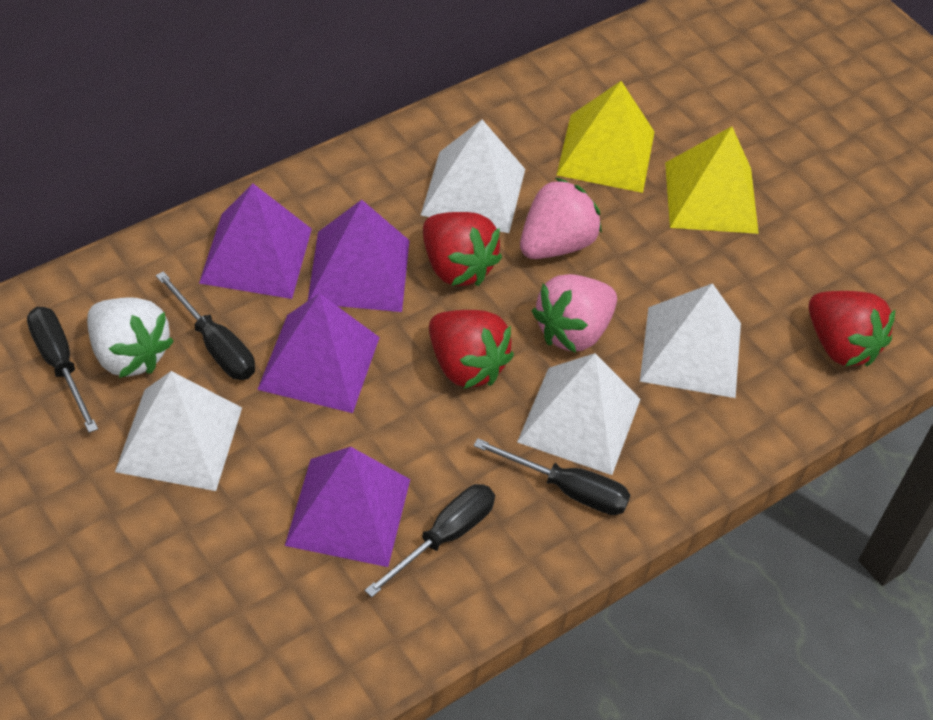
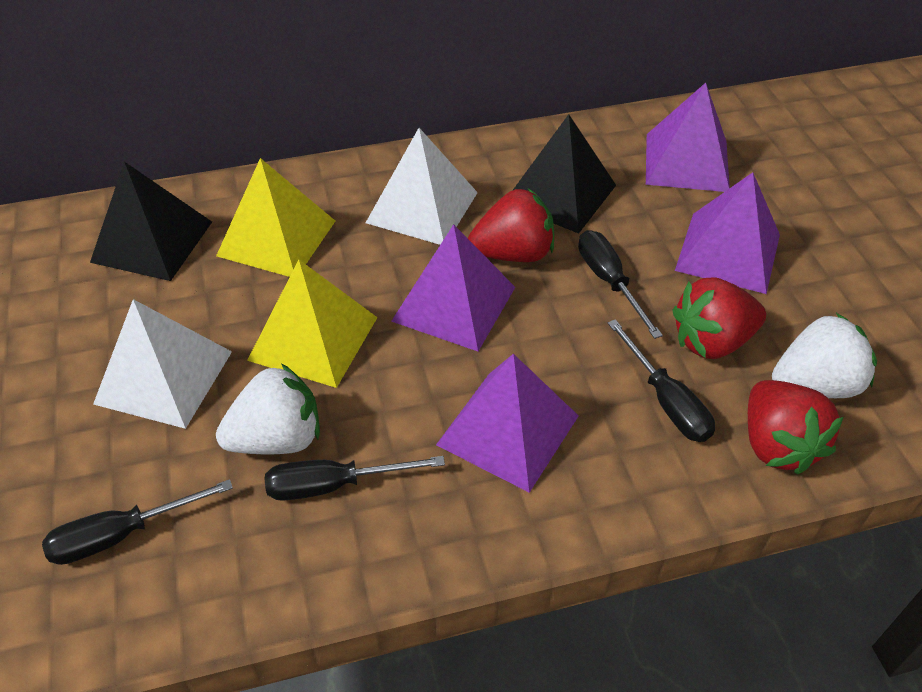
black pyramid: none = 0 -> [90,162,212,281] [512,114,616,234] = 2
pink strawberry: [520,178,602,259] [532,274,617,353] = 2 -> none = 0
white pyramid: [115,371,242,491] [421,120,525,233] [517,353,640,475] [640,283,741,398] = 4 -> [93,299,232,429] [366,128,478,245] = 2
white strawberry: [87,297,174,378] = 1 -> [216,364,320,454] [772,313,877,398] = 2

